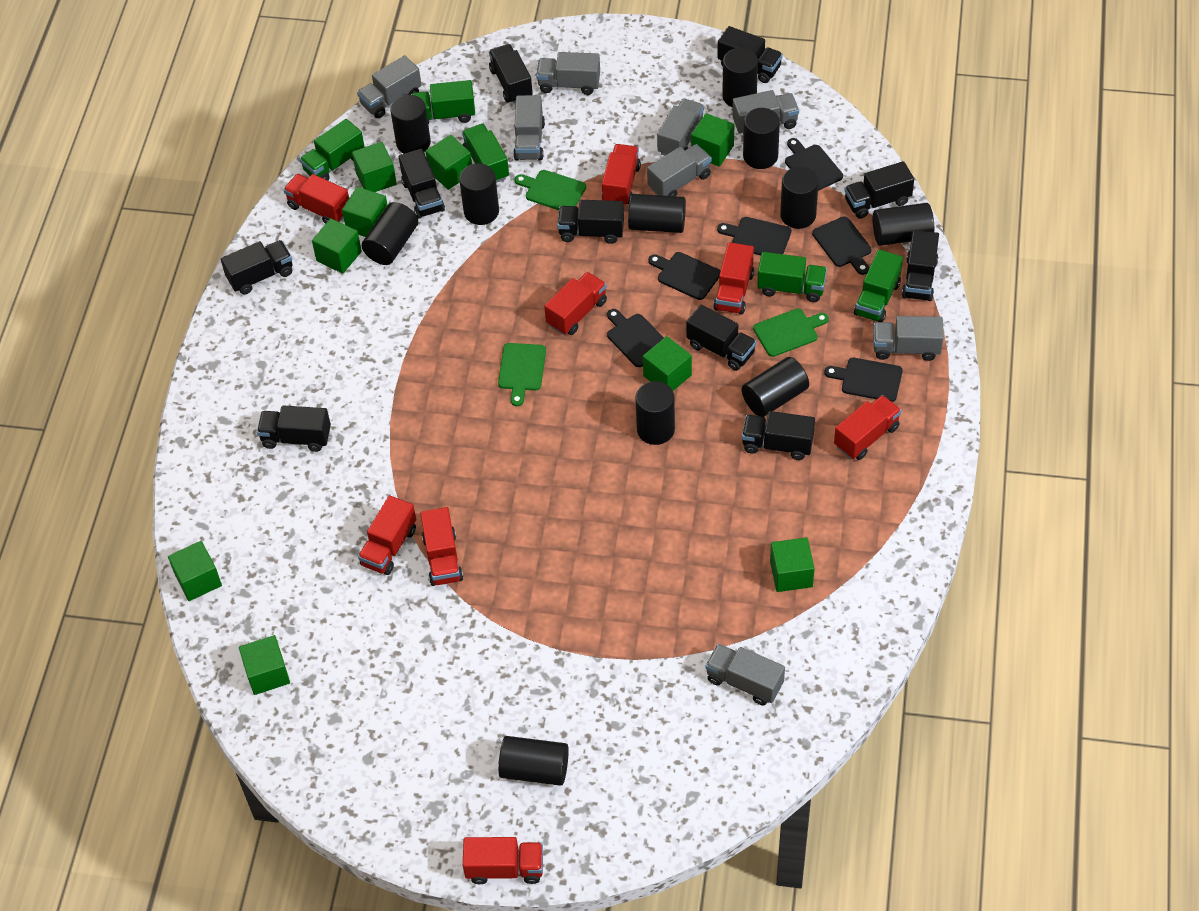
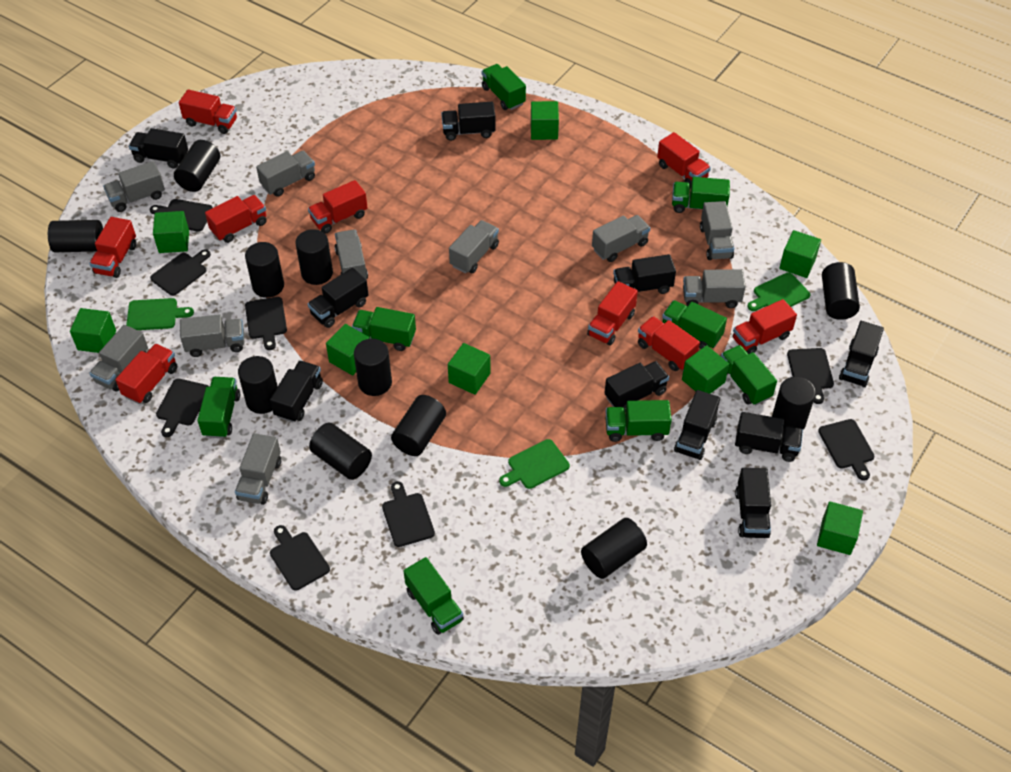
black cutting board: [607,309,664,367] [648,252,720,300] [717,217,791,255] [785,138,843,191] [812,216,872,275] [825,358,903,402] = 6 -> [149,199,213,232] [150,249,211,296] [156,378,209,437] [245,297,287,350] [270,525,330,591] [382,481,435,547] [787,348,834,404] [818,419,874,481] = 8
green cube: [168,541,222,601] [239,635,290,695] [312,218,362,274] [342,187,387,237] [352,142,397,192] [425,135,472,190] [643,336,692,391] [691,113,734,167] [770,537,815,592] = 9 -> [70,308,116,353] [153,211,189,253] [326,324,369,376] [448,343,491,395] [531,101,559,140] [682,345,729,394] [779,230,821,278] [817,501,863,555] = 8
green truck: [300,119,365,180] [411,80,475,124] [462,124,509,183] [757,252,827,302] [854,250,903,322] = 5 -> [197,377,240,438] [352,307,416,351] [404,557,464,635] [482,64,526,110] [605,400,672,442] [662,300,727,349] [672,177,730,213] [721,345,777,405] = 8
grey truck: [357,55,421,118] [513,95,545,161] [536,52,600,95] [647,144,712,196] [657,99,704,156] [706,644,785,706] [732,90,799,135] [873,316,944,361] = 8 -> [89,325,148,391] [103,161,165,212] [180,314,244,357] [235,433,281,505] [256,151,315,197] [334,230,368,279] [449,220,499,274] [592,215,650,262] [683,269,746,308] [700,201,734,260] = 10
red truck: [283,174,349,224] [358,495,416,575] [420,507,463,586] [462,837,543,884] [544,272,607,335] [602,144,641,204] [713,242,754,314] [834,395,901,460] = 8 -> [89,217,136,278] [115,344,177,404] [179,89,237,134] [205,195,267,243] [308,180,368,234] [587,281,638,346] [638,316,700,371] [657,132,711,188] [733,299,797,354] = 9

